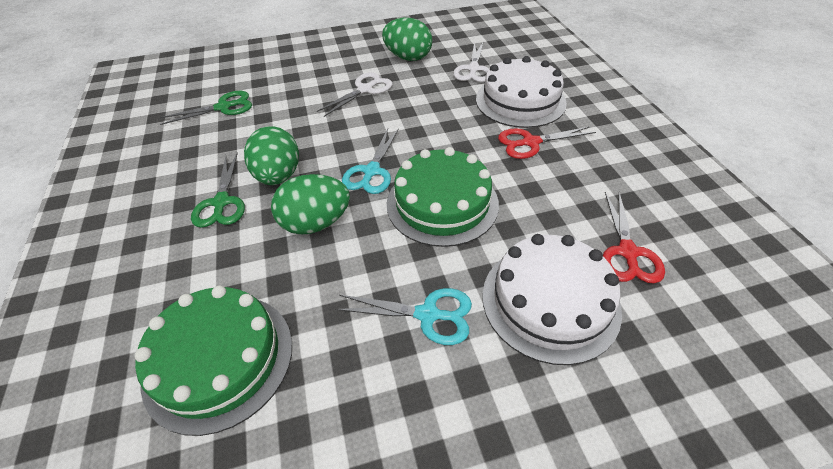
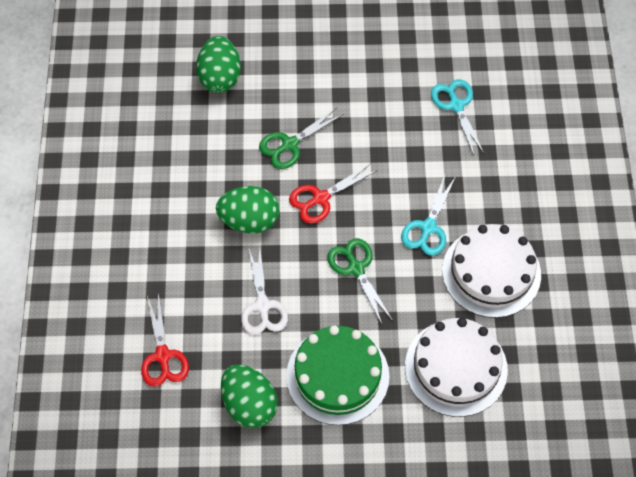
green cake: [135,285,292,436] [387,147,499,247] = 2 -> [286,326,389,425] = 1
white scissors: [317,72,392,117] [453,41,489,82] = 2 -> [241,246,288,335] = 1

